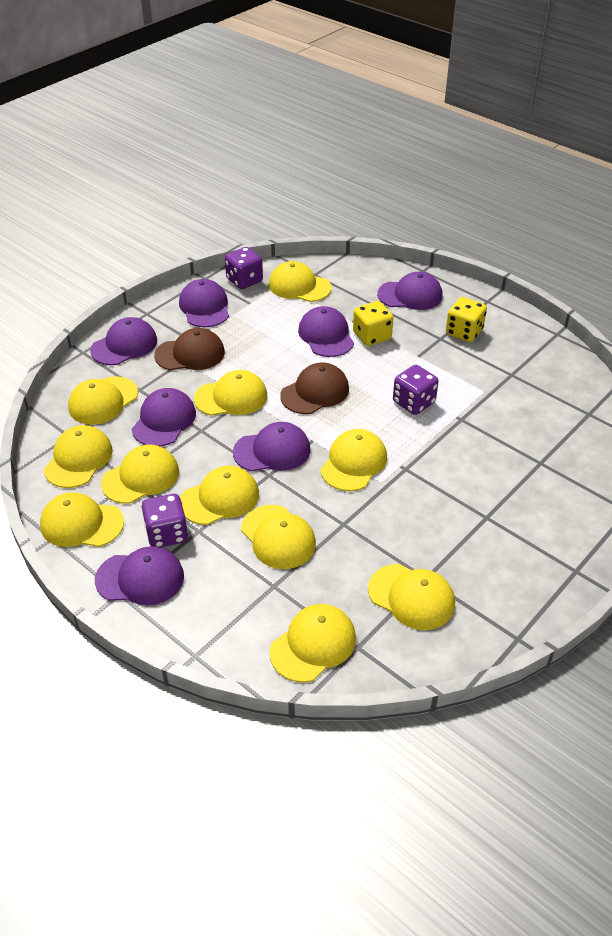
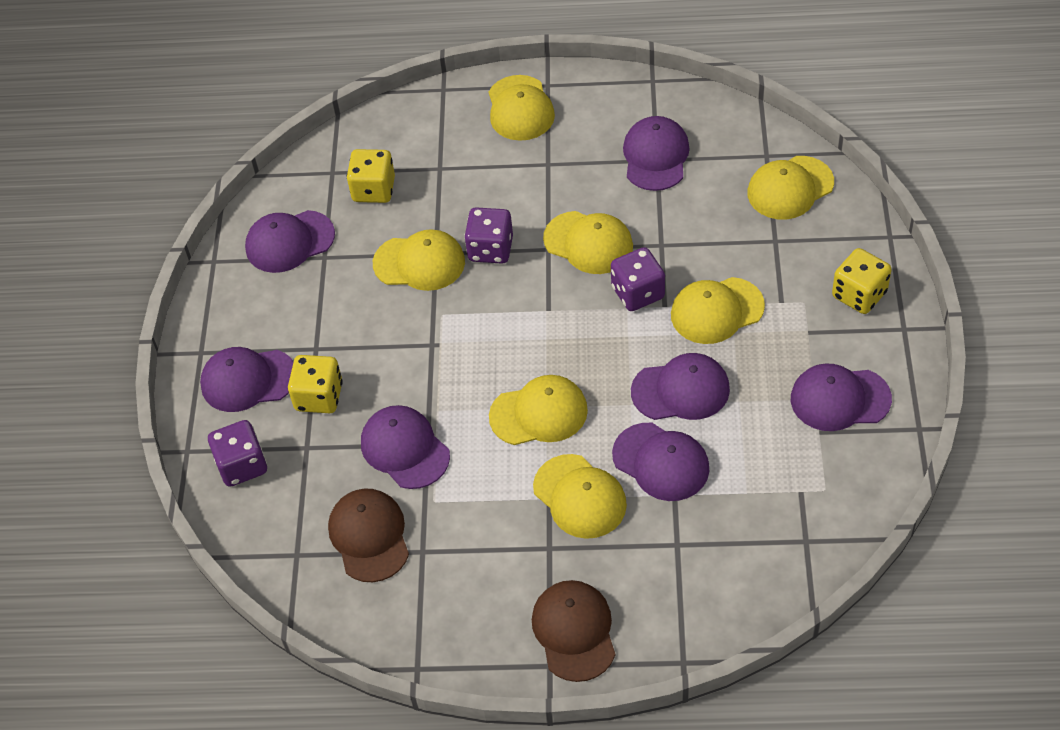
yellow cap: [40,492,124,547] [44,425,113,488] [68,376,138,425] [101,445,179,504] [180,466,259,525] [194,370,268,416] [241,505,316,569] [269,261,331,302] [270,604,356,683] [320,429,387,491] [368,564,455,630] = 11 -> [373,229,465,291] [489,75,555,141] [489,375,588,445] [533,454,627,539] [543,211,633,274] [671,277,765,344] [747,156,834,220] = 7
yellow dice: [353,301,393,346] [446,297,487,342] = 2 -> [288,355,343,413] [347,149,395,203] [832,248,892,314] = 3

